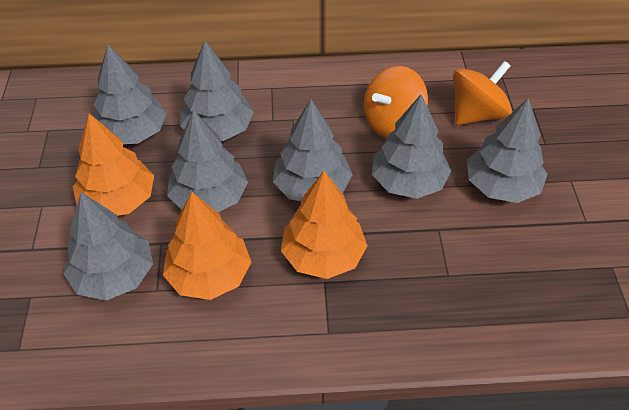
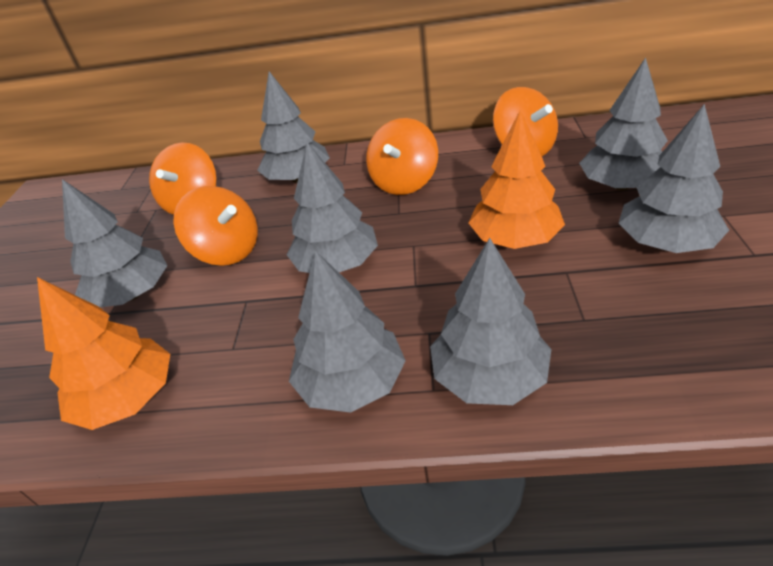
orange spinning top: [364,66,428,138] [453,61,512,125] = 2 -> [149,142,217,215] [173,186,258,266] [366,118,438,195] [493,87,558,156] = 4
orange tree: [73,113,154,216] [163,192,251,300] [281,171,367,279] = 3 -> [37,277,170,430] [469,110,565,249] = 2

